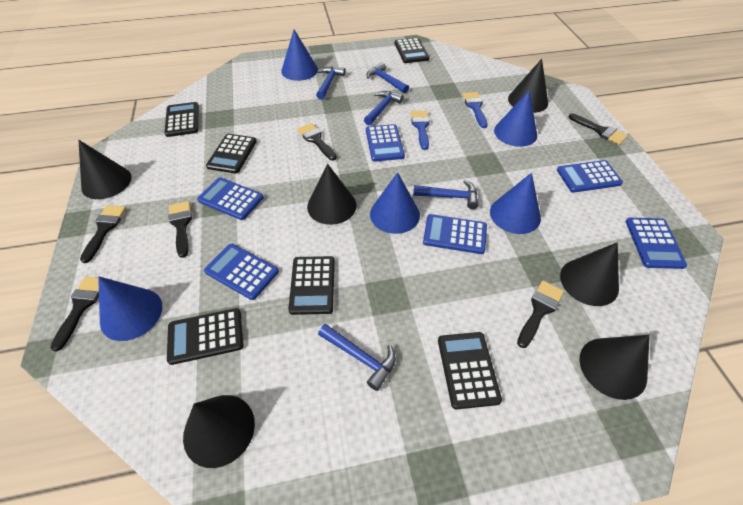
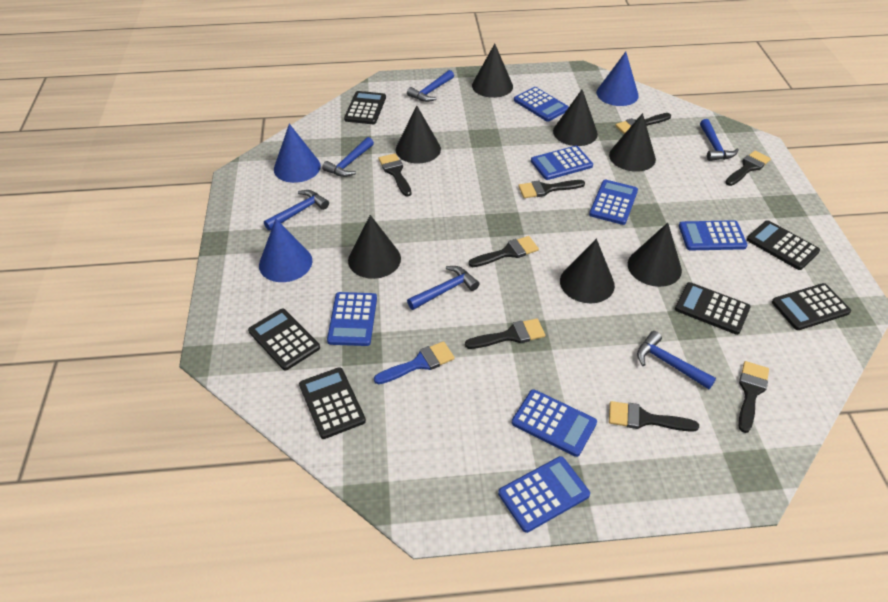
black brush: [50,277,99,351] [80,205,126,263] [168,201,192,258] [297,123,337,160] [517,280,564,348] [569,113,628,145] = 6 -> [379,153,411,197] [465,318,545,349] [468,236,539,267] [518,180,585,198] [609,401,699,432] [615,113,671,134] [725,151,771,186] [738,361,769,433] = 8
black cone: [79,140,131,199] [183,395,255,468] [307,164,357,225] [508,59,548,113] [560,242,619,306] [579,335,650,400] = 6 -> [348,215,401,279] [395,106,441,163] [472,44,513,98] [553,90,598,146] [560,239,615,303] [609,113,656,172] [628,223,682,287] = 7
blue brush: [411,111,430,150] [463,92,488,128] = 2 -> [374,341,455,384] = 1
blue calculator: [197,177,264,220] [204,244,279,300] [366,124,405,162] [423,214,487,254] [557,160,623,193] [625,218,687,269] = 6 -> [327,292,377,346] [498,456,590,533] [512,389,597,457] [514,87,569,121] [531,146,593,180] [589,180,638,225] [679,220,747,250] = 7
blue cone: [98,277,162,341] [281,30,318,81] [370,172,420,234] [490,173,541,234] [494,90,537,147] = 5 -> [259,219,312,282] [274,124,321,183] [596,52,639,106] = 3
blue hammer: [316,66,345,100] [318,324,396,391] [364,91,403,125] [366,62,409,93] [413,180,478,209] = 5 -> [264,190,329,230] [322,137,374,177] [407,70,454,102] [407,266,479,310] [637,331,716,389] [700,119,739,161] = 6

